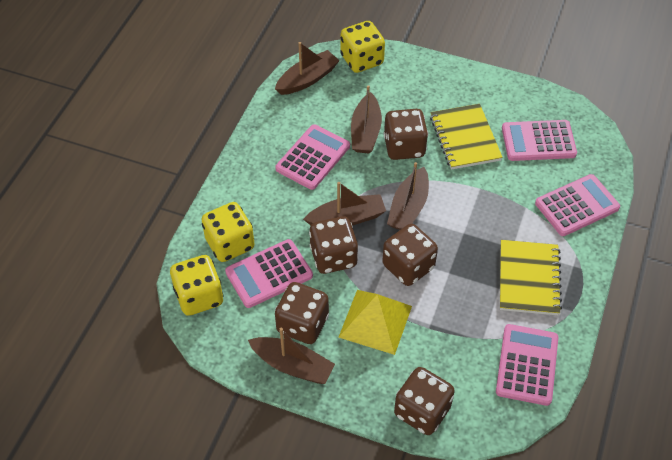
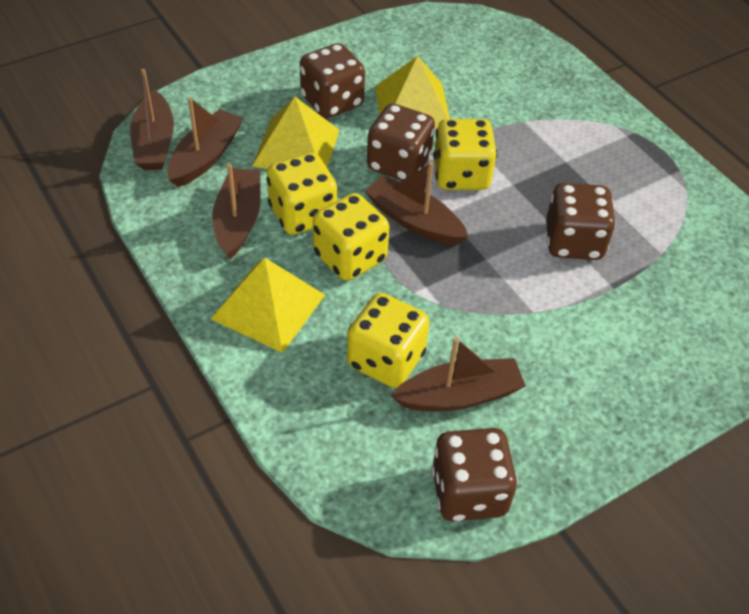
brown dice: [275,282,329,344] [309,216,358,274] [382,224,438,286] [384,109,428,160] [394,367,455,435] = 5 -> [300,43,365,118] [367,104,435,181] [431,428,518,521] [546,183,616,260] = 4
pink calculator: [225,239,313,308] [275,124,350,190] [496,324,558,406] [502,120,577,161] [535,174,620,236] = 5 -> none = 0
yellow dice: [170,255,224,316] [201,202,255,262] [340,21,385,73] = 3 -> [267,153,337,235] [313,193,390,281] [347,293,430,388] [433,119,497,190] = 4
yellow notebook: [430,104,503,170] [500,240,562,315] = 2 -> none = 0
yellow pyramid: [338,290,412,355] = 1 -> [211,258,325,353] [252,97,340,169] [375,56,450,129] = 3

